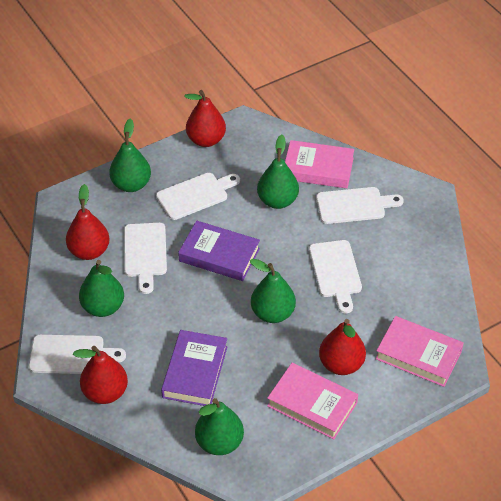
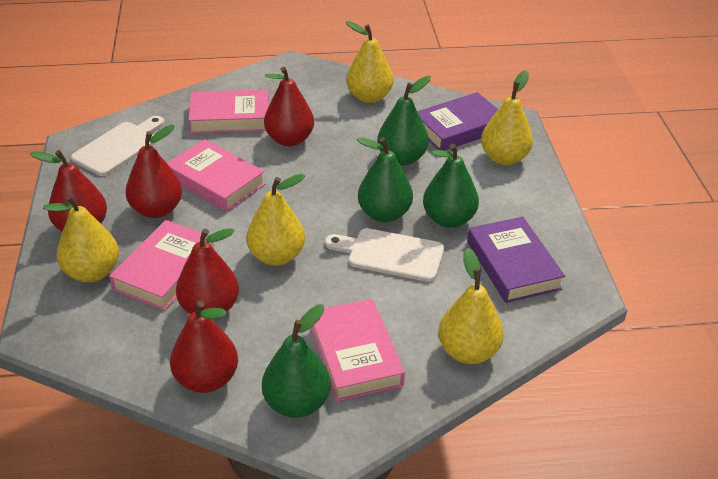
green pear: [79,260,124,317] [109,118,151,192] [195,398,244,455] [250,259,296,323] [257,135,299,209] = 5 -> [262,305,331,418] [357,137,413,222] [377,76,431,166] [423,143,479,228] = 4
pink book: [267,363,358,440] [285,140,354,188] [375,316,464,387] = 3 -> [109,220,218,311] [167,139,265,212] [188,89,269,133] [311,299,405,402] = 4
red pear: [66,184,110,260] [73,346,128,404] [184,90,226,147] [319,319,366,375] = 4 -> [30,150,107,232] [125,125,182,218] [170,300,238,393] [176,228,239,314] [264,67,314,146] = 5
white cutting board: [29,334,126,374] [124,223,167,294] [156,173,240,220] [309,240,362,313] [316,187,404,224] = 5 -> [71,116,165,176] [325,228,444,282] = 2
yellow pear: none = 0 -> [43,195,119,282] [246,174,305,266] [346,21,393,103] [438,248,504,364] [481,70,533,165] = 5

